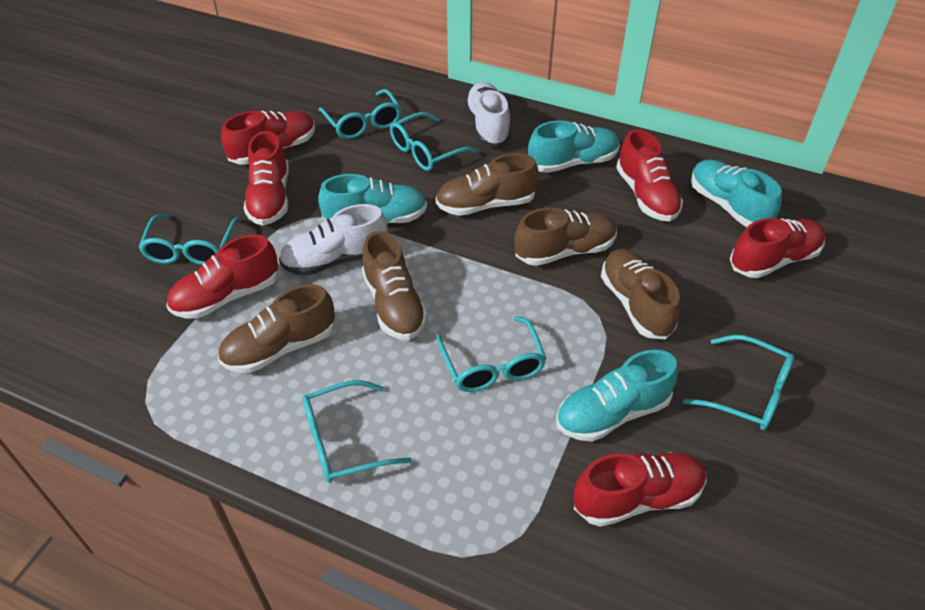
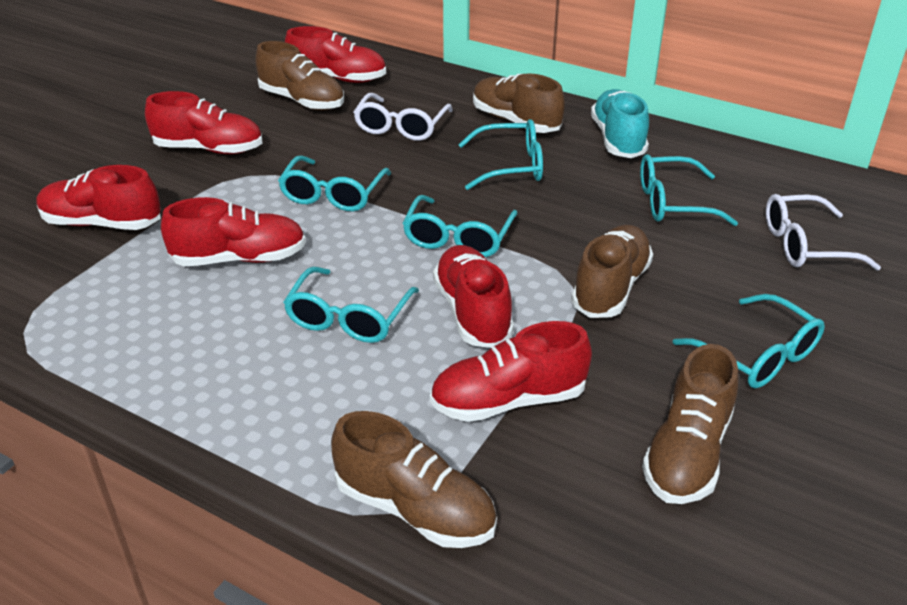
turquoise shoe: [318,174,427,223] [528,120,620,173] [556,350,678,442] [691,159,782,227] = 4 -> [591,89,649,158] = 1
white glasses: none = 0 -> [354,93,453,141] [766,194,881,270] = 2
white shoe: [279,204,388,276] [465,82,511,147] = 2 -> none = 0

